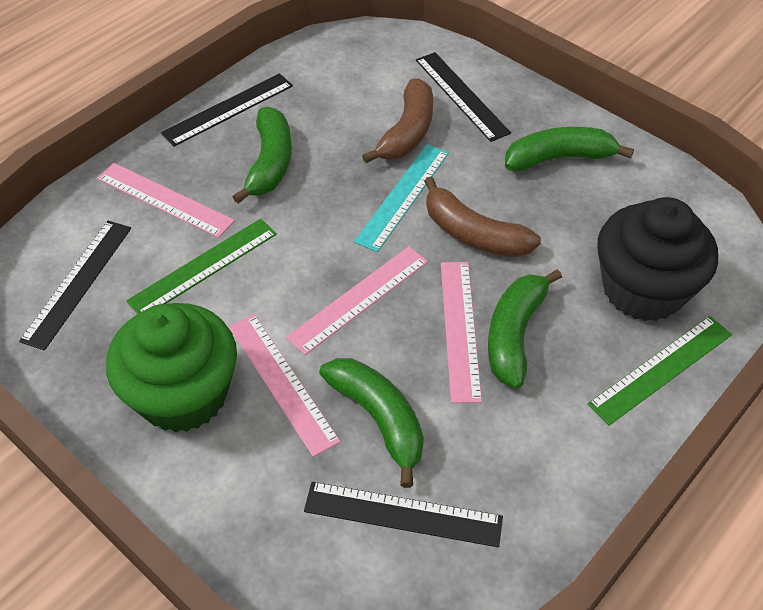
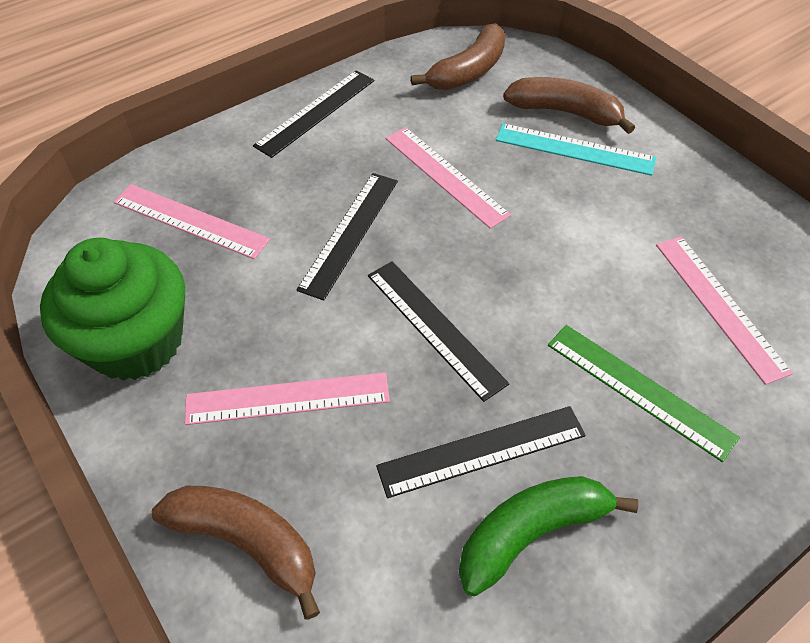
black cupcake: [597,197,718,321] = 1 -> none = 0
brown banana: [362,79,433,163] [424,176,541,257] = 2 -> [152,486,320,619] [411,23,506,90] [503,77,635,134] = 3
green banana: [233,107,292,204] [319,358,424,488] [488,269,562,388] [505,127,634,172] = 4 -> [459,476,638,596] = 1
green ruler: [126,219,277,314] [587,316,732,426] = 2 -> [548,325,740,462] = 1

